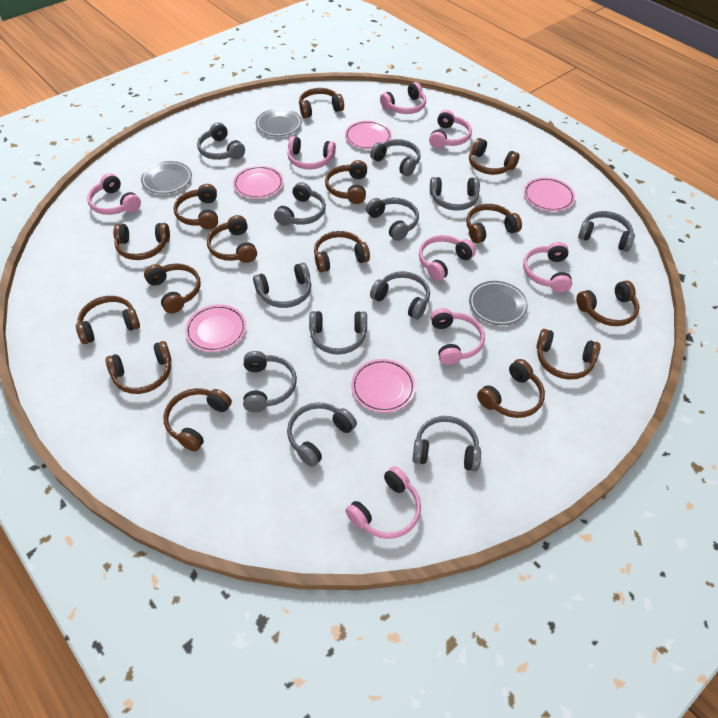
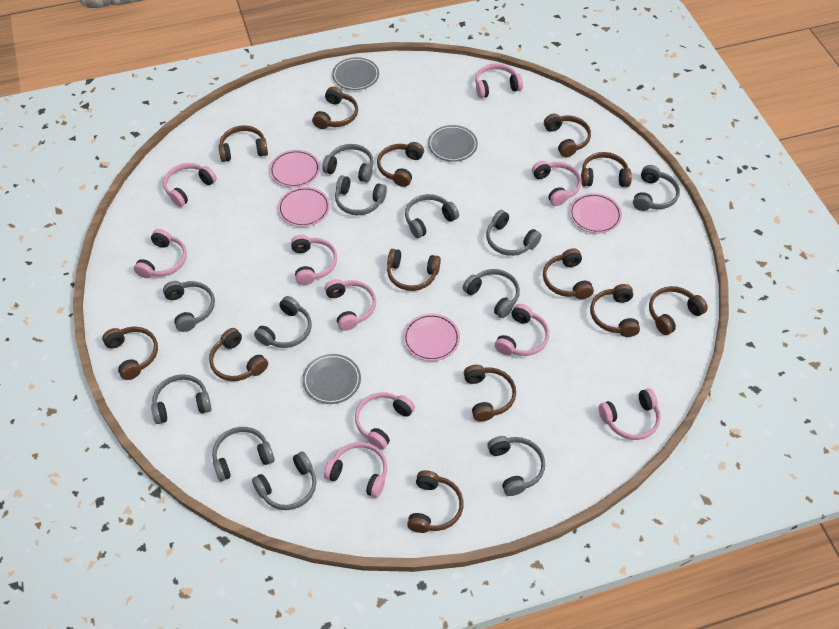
brown headphones: [76,296,140,344] [106,341,171,394] [113,223,170,260] [144,263,201,314] [163,388,232,452] [174,184,218,230] [207,215,257,263] [299,88,344,118] [314,231,370,273] [325,160,367,204] [466,204,522,243] [469,138,520,175] [477,359,545,418] [536,329,601,380] [576,280,640,326] = 15 -> [102,327,158,380] [209,328,268,381] [218,125,268,162] [312,87,358,129] [377,142,424,187] [387,249,441,291] [407,470,464,533] [464,365,516,421] [543,248,594,299] [544,114,591,157] [581,152,632,187] [590,284,640,337] [649,286,708,335] = 13
pink headphones: [87,173,141,215] [287,136,336,169] [345,466,421,539] [380,82,426,114] [419,235,476,281] [429,110,472,148] [431,308,485,365] [523,242,572,293] = 8 -> [134,229,187,278] [163,163,217,207] [291,235,337,285] [324,442,387,498] [325,279,376,331] [355,392,415,450] [475,63,523,98] [495,304,549,356] [532,161,582,206] [599,388,661,440] = 10
pink plate: [185,304,246,352] [233,166,284,199] [345,120,392,149] [351,359,416,413] [524,177,575,211] = 5 -> [269,150,320,188] [278,187,330,227] [403,314,460,361] [569,193,622,233] = 4

